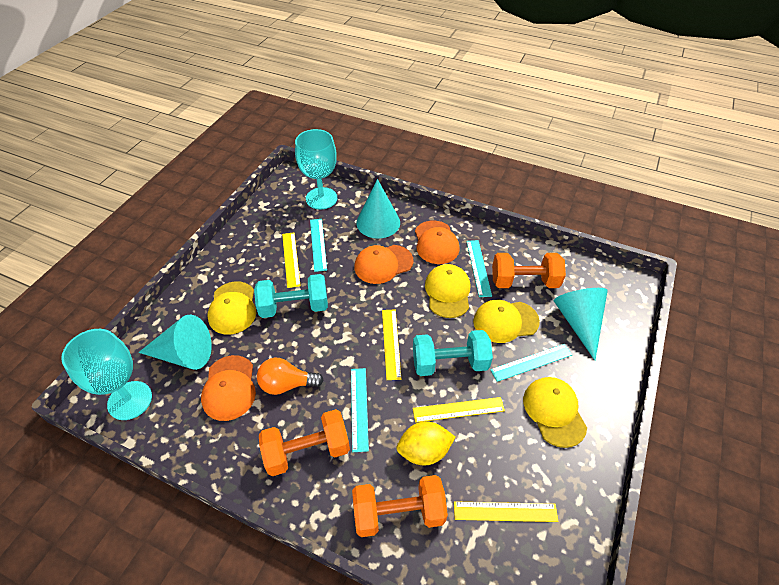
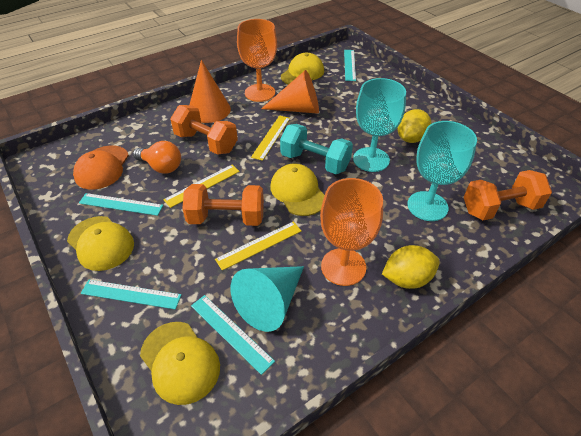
orange cap: [201,355,256,421] [354,245,414,284] [415,221,460,264] = 3 -> [73,146,129,190] = 1
orange cone: none = 0 -> [189,60,231,123] [261,70,319,114] = 2
orange goblet: none = 0 -> [237,19,277,102] [320,178,383,286] = 2
turquoise cone: [138,315,212,370] [357,179,400,239] [554,288,608,360] = 3 -> [231,266,304,332] = 1
turquoise dumbbell: [254,274,328,318] [413,330,493,376] = 2 -> [280,124,353,174] = 1
yellow lemon: [396,421,455,465] = 1 -> [382,245,440,289] [397,109,431,143] = 2
yellow ruler: [282,232,301,288] [382,309,401,380] [413,397,505,423] [454,501,559,522] = 4 -> [163,165,240,208] [215,221,301,271] [251,115,290,161] = 3

